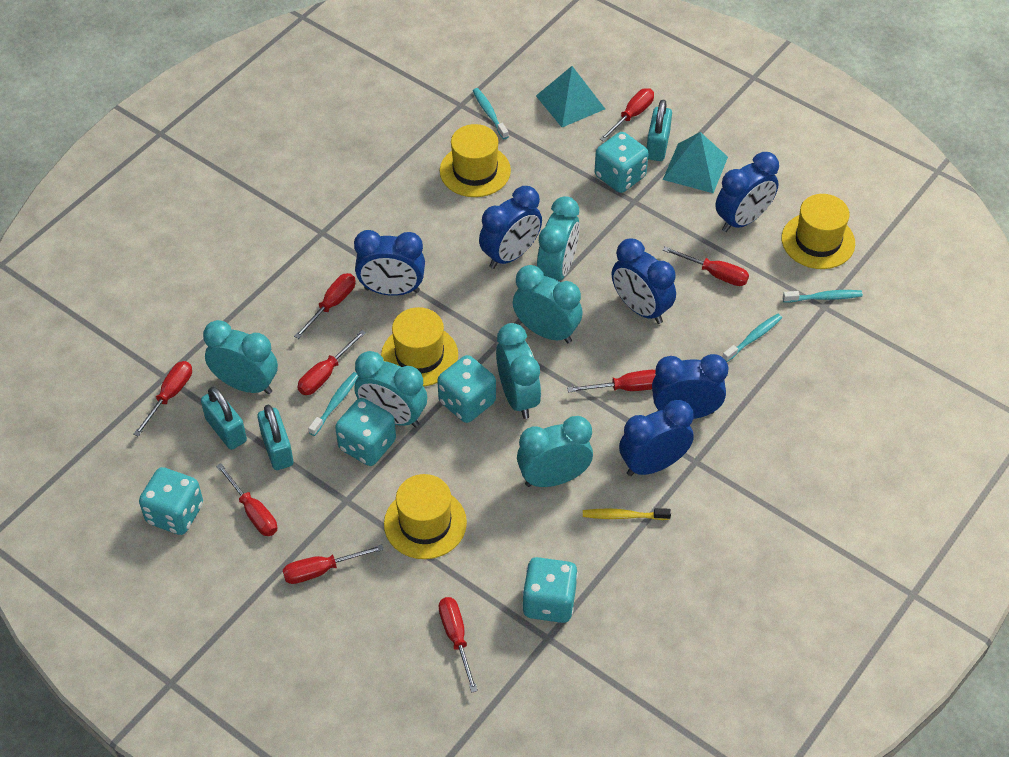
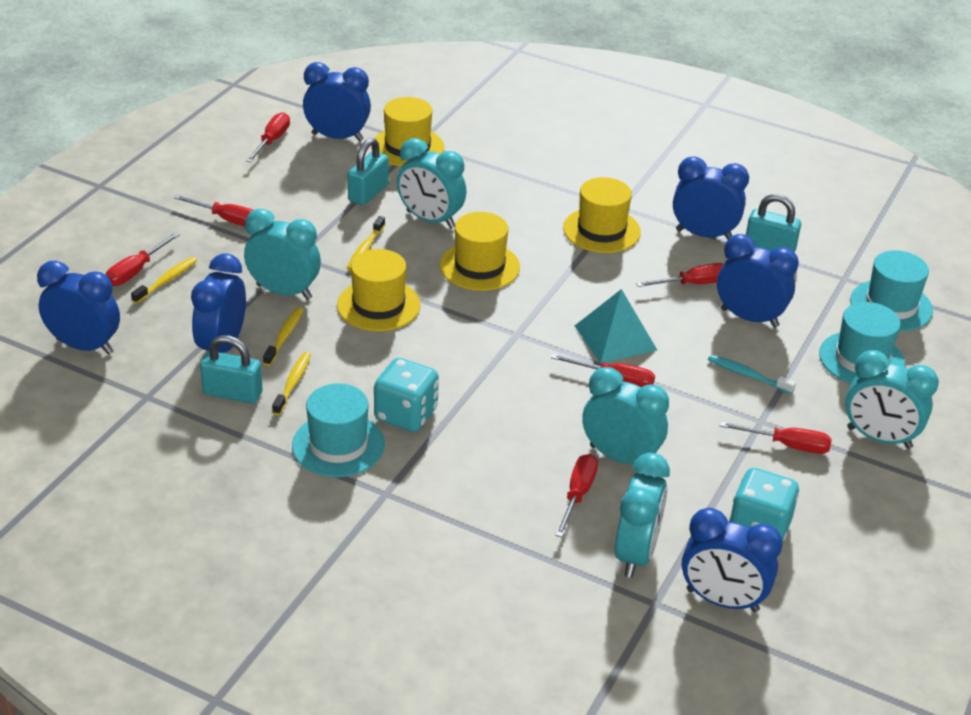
red screwdriver: [133,361,192,437] [216,463,277,536] [283,544,384,584] [294,273,355,339] [298,330,366,395] [439,597,478,693] [567,370,656,393] [599,88,654,142] [663,246,749,286] = 9 -> [106,232,180,286] [174,195,253,226] [246,112,290,162] [551,354,655,387] [555,454,598,537] [636,263,724,287] [720,421,832,454] = 7
turquoise clock: [203,320,278,394] [354,351,427,428] [496,323,541,419] [513,265,583,343] [517,416,593,487] [537,196,580,281] = 6 -> [244,209,321,300] [397,138,467,229] [582,367,669,464] [615,453,670,578] [845,350,939,449] = 5
turquoise dice: [139,467,203,535] [335,398,396,466] [437,355,496,423] [522,557,578,623] [595,132,649,193] = 5 -> [374,358,439,432] [729,468,799,541] = 2
turquoise hat: none = 0 -> [292,383,385,477] [819,302,905,384] [850,250,933,331] = 3
turquoise pyramid: [536,66,605,127] [663,132,728,193] = 2 -> [575,289,657,364] = 1
turquoise toothbrush: [308,372,358,436] [473,88,509,139] [723,314,782,362] [783,290,863,302] = 4 -> [708,355,796,394] = 1
yellow toothbrush: [583,508,671,520] = 1 -> [131,257,197,304] [263,307,303,366] [272,352,311,415] [347,216,385,271] = 4

